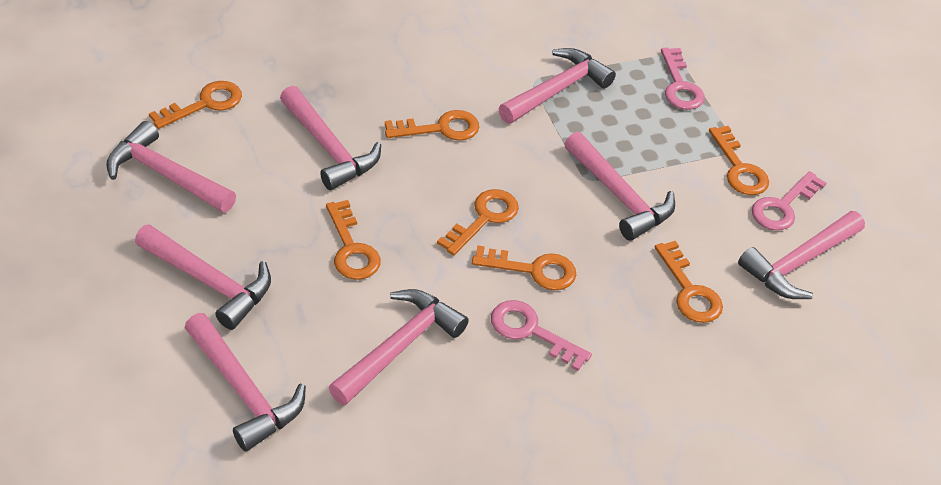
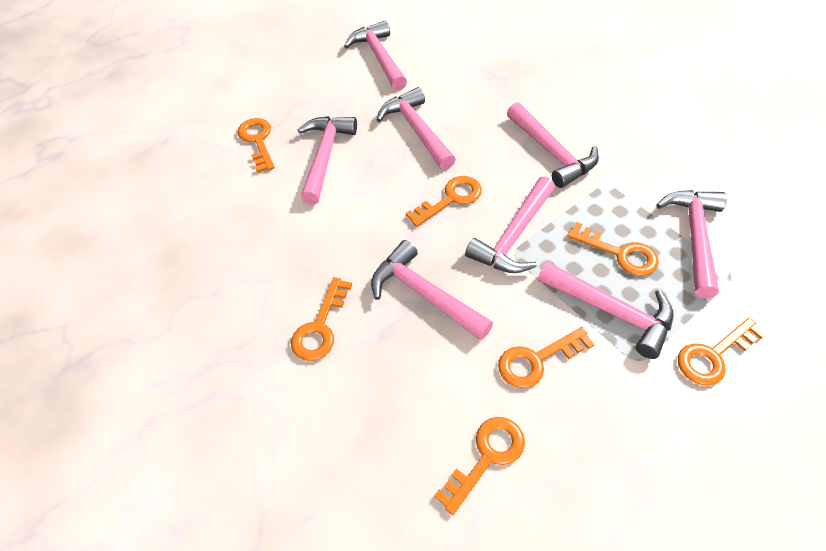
pink key: [491,300,592,371] [661,48,705,110] [752,171,826,231] = 3 -> none = 0

